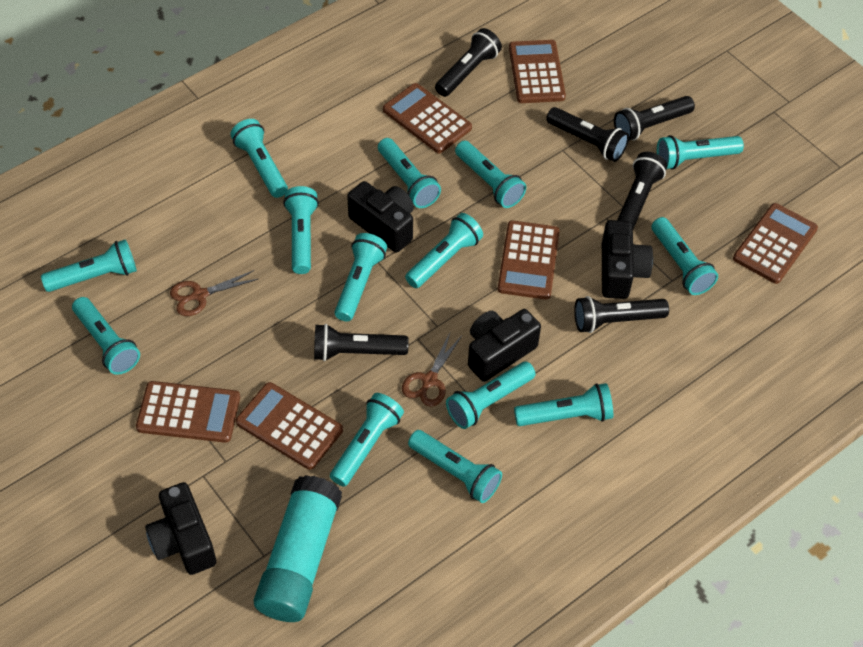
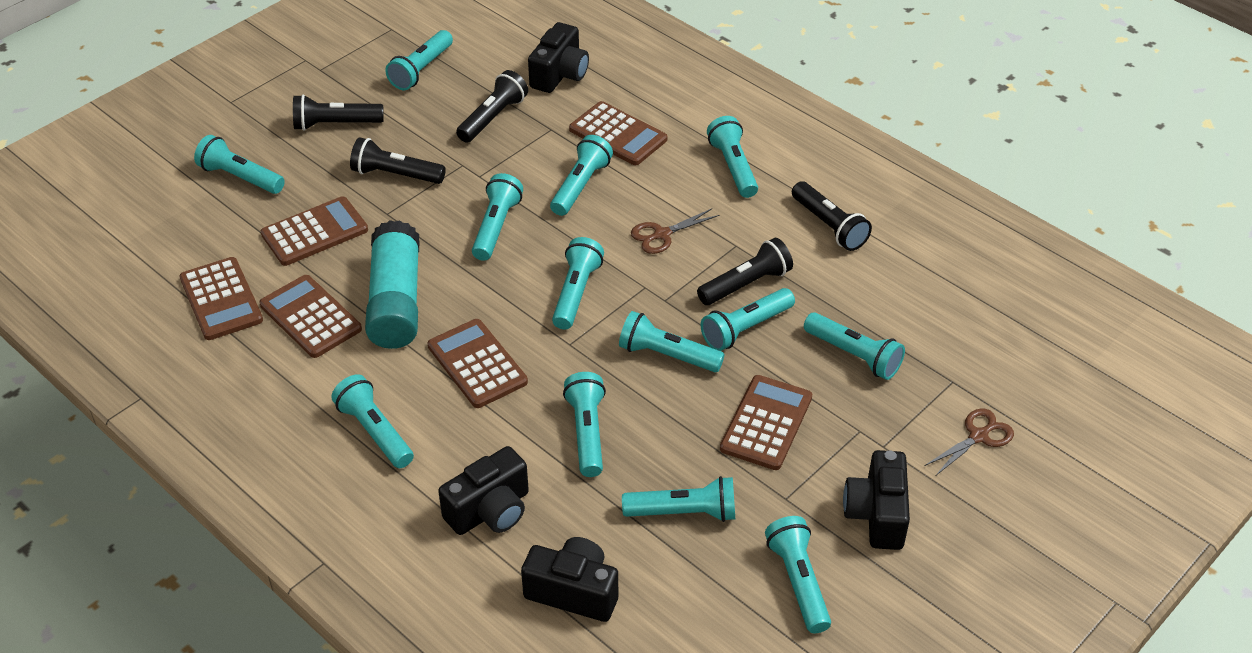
black flashlight: [314,324,409,361] [435,28,502,97] [546,107,629,162] [574,296,669,333] [614,96,695,141] [617,152,667,229] = 6 -> [293,94,384,131] [350,137,446,184] [456,70,528,143] [697,238,793,305] [792,181,872,251] = 5
turquoise flashlight: [41,239,137,292] [72,297,140,375] [230,119,288,198] [283,186,319,274] [330,393,404,487] [334,233,387,322] [378,138,441,208] [405,213,483,288] [408,430,502,503] [446,362,535,429] [455,141,526,208] [514,383,613,426] [651,217,718,295] [657,135,744,170] = 14 -> [194,135,285,194] [331,374,414,468] [385,30,453,90] [472,173,523,261] [550,135,613,216] [552,237,604,330] [563,372,606,477] [619,311,725,372] [622,476,735,522] [701,288,795,351] [707,116,758,198] [765,516,831,633] [804,312,905,380] = 13

